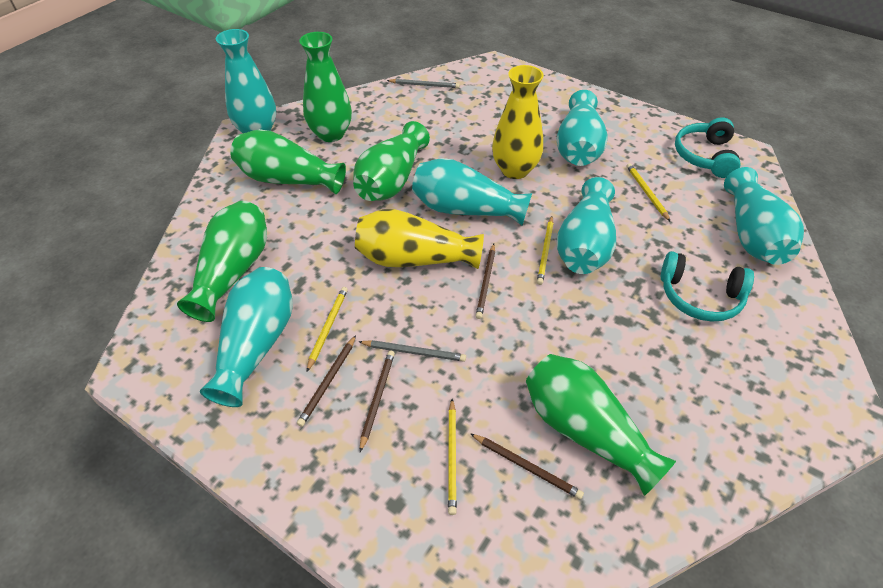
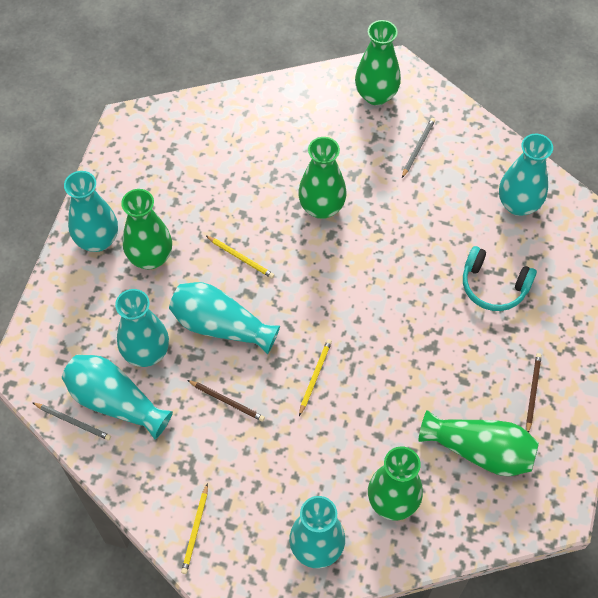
brown pencil: [297,335,356,427] [360,351,395,452] [470,433,584,499] [476,244,495,319] = 4 -> [187,380,265,422] [526,353,542,433] = 2
turquoise headphones: [661,251,754,322] [675,117,741,178] = 2 -> [463,246,537,311] = 1
yellow pencil: [307,287,348,371] [448,399,457,515] [537,216,554,285] [627,163,671,222] = 4 -> [181,483,208,574] [206,236,274,278] [299,339,332,416] = 3
yellow vase: [355,209,484,269] [492,65,544,179] = 2 -> none = 0

